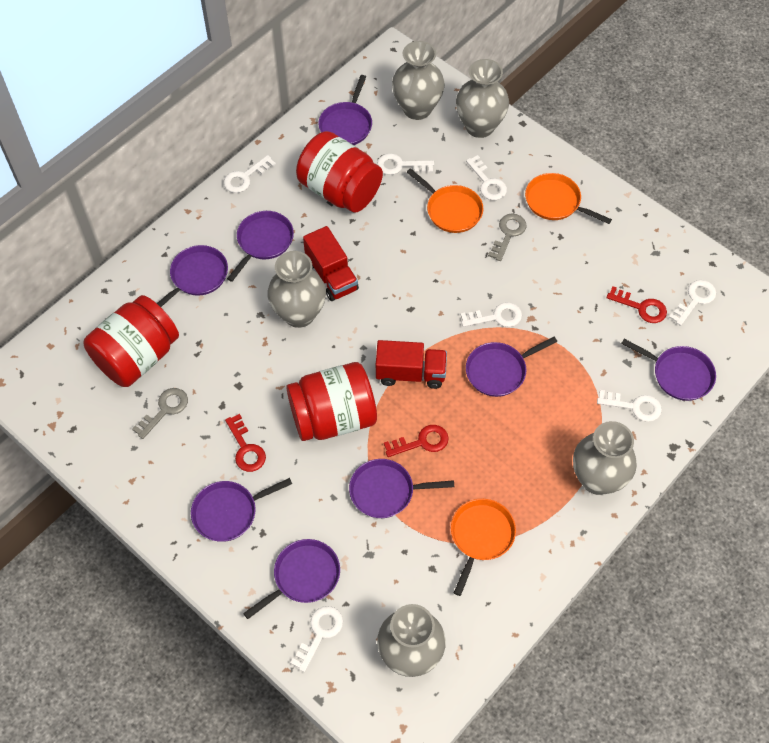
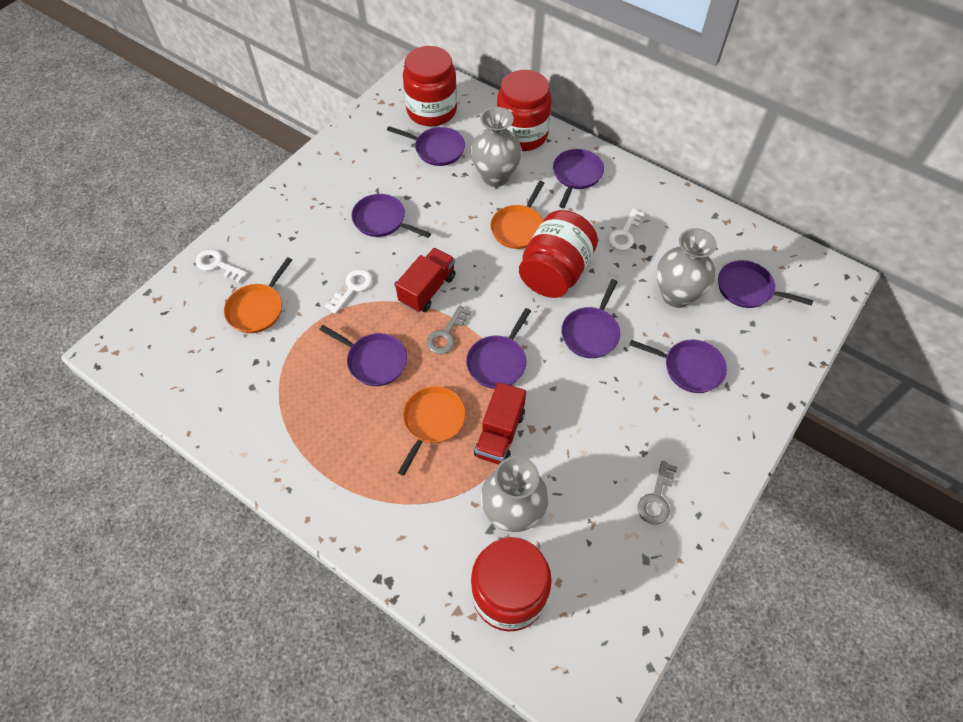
grey vase: [267,251,326,328] [377,604,446,677] [392,41,445,120] [456,59,509,138] [573,421,637,495] = 5 -> [471,107,522,187] [481,456,549,532] [657,228,717,308] = 3
red jar: [84,295,179,387] [286,362,377,441] [296,131,383,213] = 3 -> [403,46,457,126] [471,537,552,632] [497,70,552,151] [519,210,598,298] = 4
red key: [225,414,266,472] [384,425,449,457] [607,286,667,323] = 3 -> none = 0
white key: [223,155,276,193] [290,606,343,672] [377,153,434,175] [460,302,522,327] [466,155,507,200] [597,390,662,422] [669,280,716,326] = 7 -> [196,249,248,283] [325,269,373,314] [608,209,645,250] = 3

